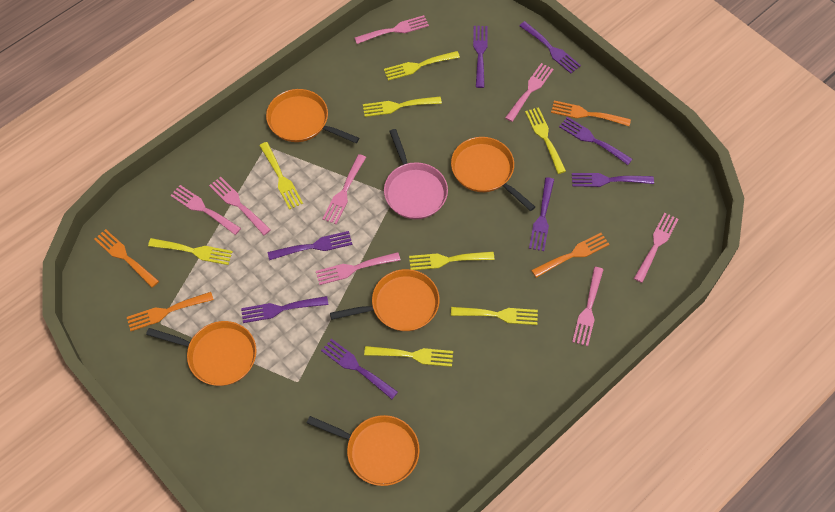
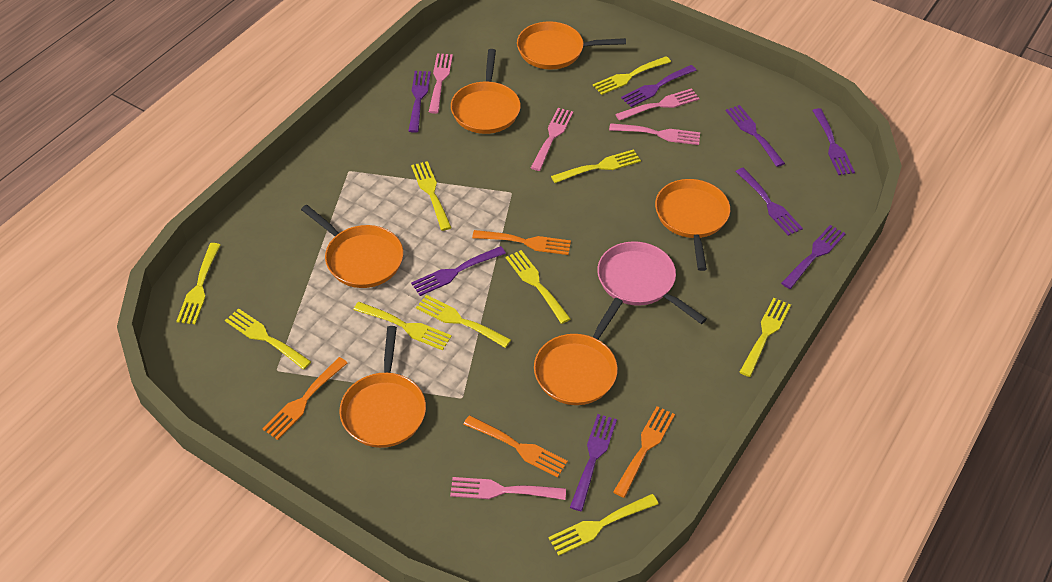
orange pan: [146,321,257,386] [266,89,359,143] [307,415,420,486] [330,269,440,331] [451,137,535,211] = 5 -> [301,205,403,288] [339,326,426,448] [451,49,521,134] [517,21,626,70] [534,298,623,405] [655,179,730,271] = 6
pink fork: [170,185,241,235] [209,177,271,235] [316,252,400,285] [322,154,366,224] [355,15,429,44] [505,63,554,122] [572,267,604,346] [634,213,678,283] = 8 -> [429,53,453,114] [450,477,566,500] [531,108,574,171] [609,123,700,145] [615,88,700,121] = 5
yellow fork: [148,238,233,265] [259,142,303,210] [363,96,442,117] [364,346,453,367] [384,51,460,81] [409,252,494,270] [451,307,538,325] [525,107,566,174] = 8 -> [176,243,220,324] [225,308,311,370] [353,302,452,350] [411,161,452,231] [416,295,511,348] [506,250,571,324] [548,494,659,556] [551,149,641,183] [593,56,671,95] [740,298,791,377] = 10

